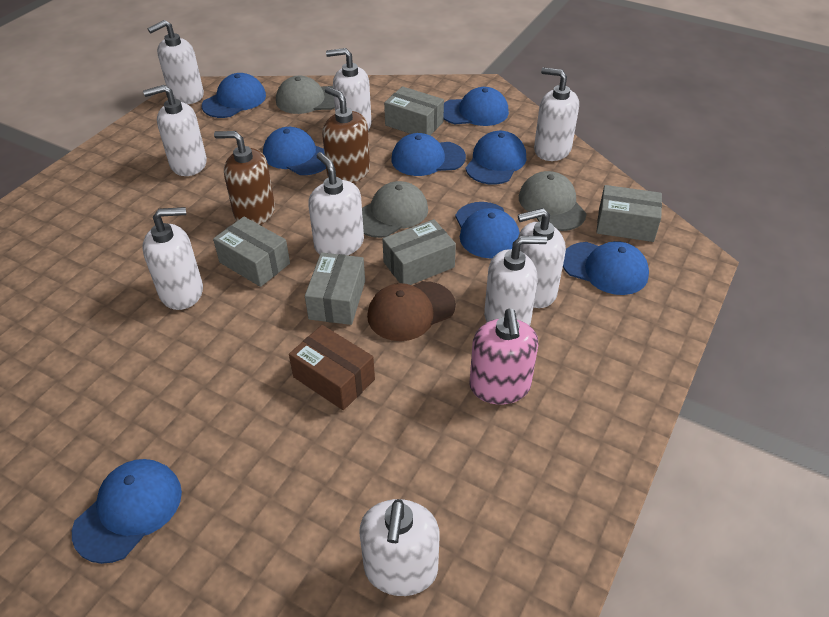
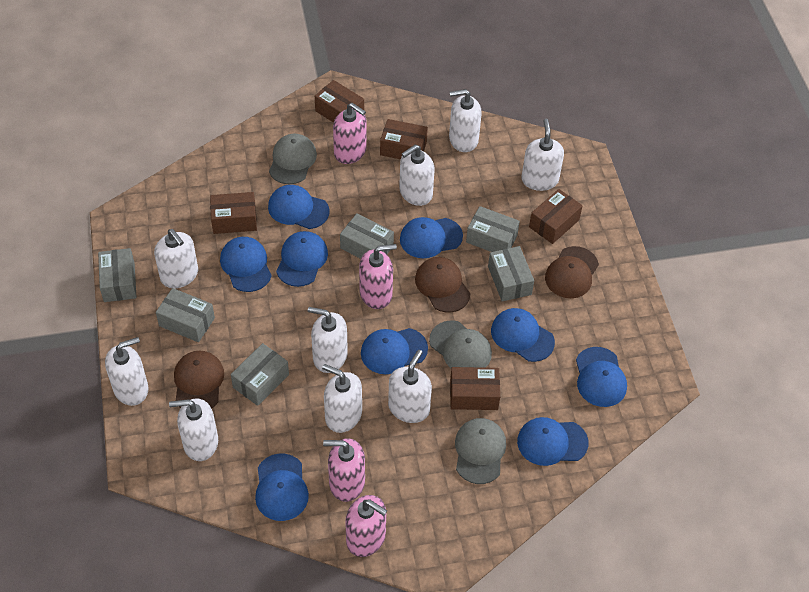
blue cap: [72,459,182,564] [202,73,266,118] [263,127,326,175] [391,133,466,176] [443,87,509,126] [455,202,520,259] [465,131,526,185] [563,241,649,295] = 8 -> [220,237,272,292] [255,453,309,521] [268,185,329,229] [276,231,328,287] [361,328,428,374] [400,217,463,258] [491,308,555,362] [517,417,589,466] [576,347,627,407] = 9
brown box: [289,325,375,410] = 1 -> [210,192,257,234] [315,80,364,123] [380,119,428,159] [450,367,500,410] [529,189,583,244] = 5
brown cap: [367,281,456,341] = 1 -> [174,351,224,409] [415,257,470,313] [545,246,599,298] = 3
brown soap dispenser: [214,131,275,225] [322,87,370,183] = 2 -> none = 0
grey box: [213,217,290,287] [305,253,365,325] [382,219,456,285] [384,86,444,135] [596,185,662,242] = 5 -> [98,248,137,302] [156,288,215,342] [231,343,289,406] [340,213,394,259] [466,206,520,252] [488,246,534,301] = 6
pink soap dispenser: [470,309,538,404] = 1 -> [323,438,365,502] [333,103,367,164] [345,495,387,557] [359,244,397,309] = 4

